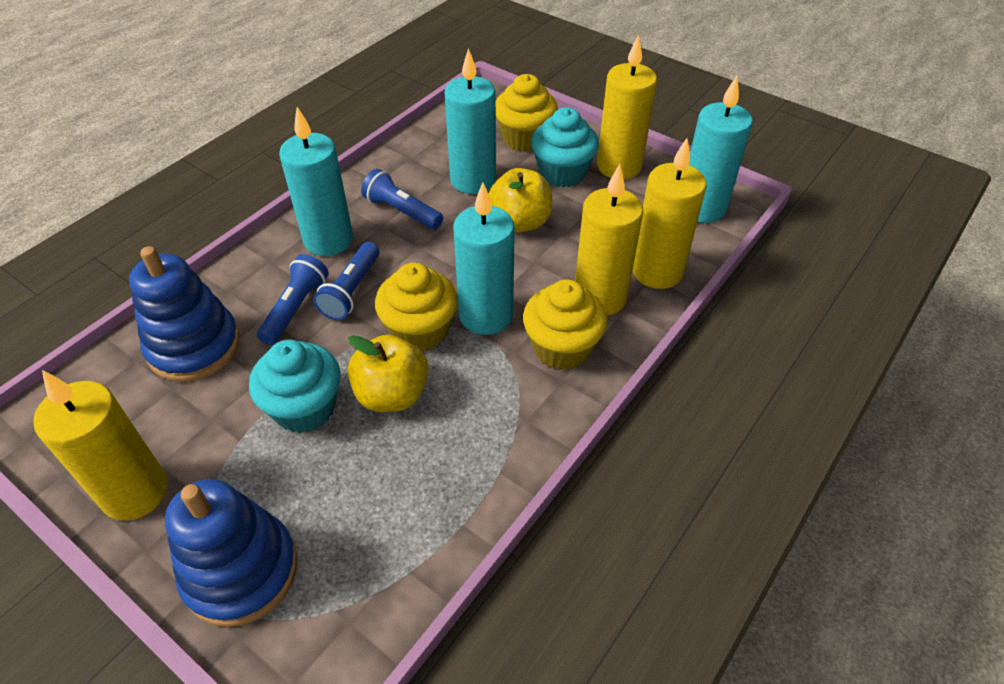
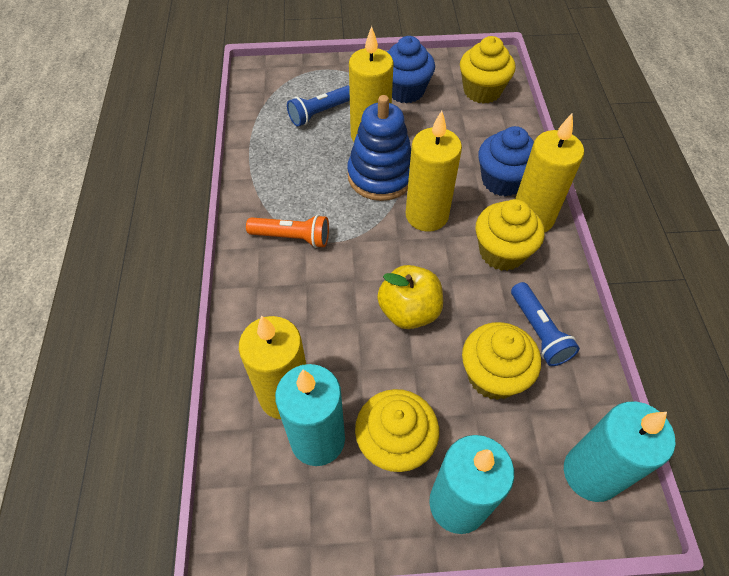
blue cupcake: none = 0 -> [387,36,435,103] [478,126,534,197] = 2
blue flashlight: [257,254,329,345] [313,242,379,320] [361,169,443,230] = 3 -> [287,85,350,127] [511,282,580,366] = 2
blue stacking toy: [129,246,240,382] [165,479,298,627] = 2 -> [347,95,411,201] = 1
orange flashlight: none = 0 -> [246,215,329,248] = 1
turquoise candle: [279,107,353,256] [445,48,496,194] [453,182,515,335] [689,76,753,223] = 4 -> [275,364,345,466] [429,435,514,534] [564,401,675,502] = 3
turquoise cupcake: [249,340,340,433] [531,107,599,188] = 2 -> none = 0
yellow apple: [348,335,429,412] [489,168,552,233] = 2 -> [377,265,443,329] = 1
yellow cupcake: [375,263,458,351] [496,74,558,152] [523,280,607,370] = 3 -> [355,389,439,472] [460,36,516,104] [462,322,541,400] [476,199,544,271] = 4

